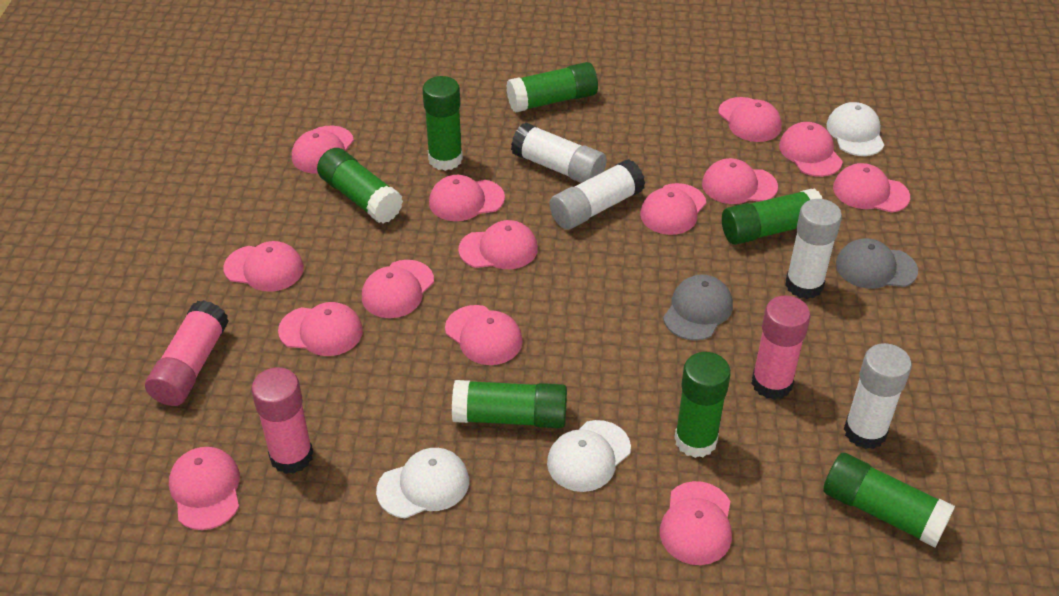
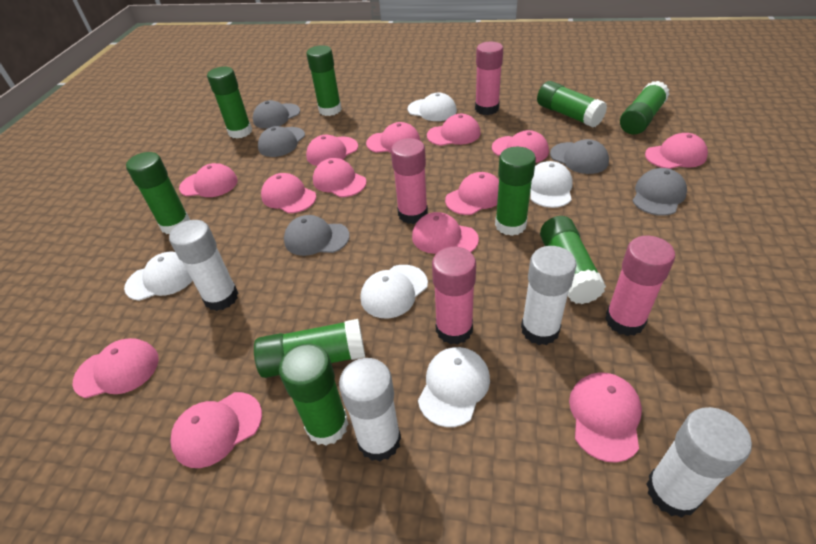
green glue stick: [317,148,403,224] [422,76,463,171] [452,380,567,428] [506,62,598,113] [674,352,731,458] [722,188,822,245] [823,453,955,548] = 7 -> [126,152,190,234] [207,67,252,139] [254,319,365,378] [279,343,348,446] [306,45,342,116] [495,147,536,236] [537,81,607,127] [540,216,606,304] [620,81,669,135] = 9
grey cap: [663,274,733,341] [836,238,918,289] = 2 -> [253,100,300,129] [258,126,305,157] [284,215,350,256] [550,139,609,174] [633,168,687,216] = 5
pink cap: [169,447,240,530] [223,241,304,292] [278,302,363,356] [292,126,354,174] [362,260,434,318] [429,175,505,221] [445,305,523,365] [458,220,538,269] [640,183,706,235] [660,481,732,565] [702,158,778,204] [718,97,781,142] [779,122,843,177] [833,163,910,213] = 14 -> [73,338,159,398] [170,392,262,468] [179,163,238,197] [261,173,316,213] [306,135,358,166] [313,158,366,197] [366,122,420,153] [412,212,479,254] [427,114,481,146] [445,172,499,215] [492,130,549,163] [569,372,642,463] [645,133,708,169] = 13
pink glue stick: [145,300,229,406] [251,367,313,474] [751,295,810,400] = 3 -> [391,138,428,224] [432,247,476,345] [475,42,503,115] [605,236,675,336] = 4
white cap: [376,448,469,518] [547,420,631,492] [826,102,884,156] = 3 -> [124,252,193,301] [361,265,428,318] [408,93,457,121] [418,347,490,427] [530,161,573,208] = 5

